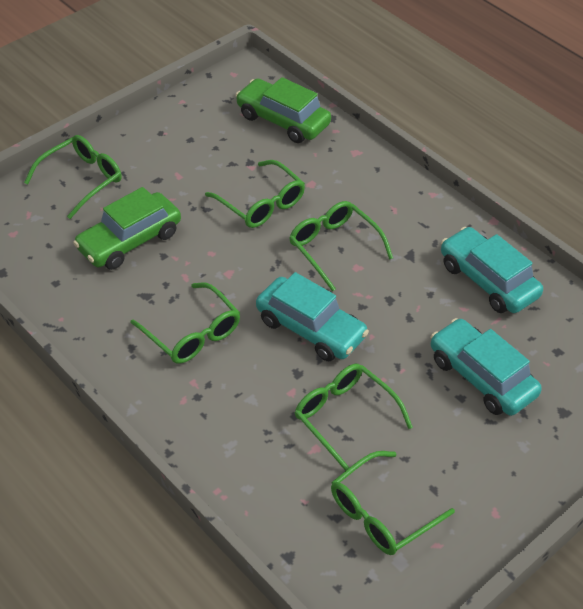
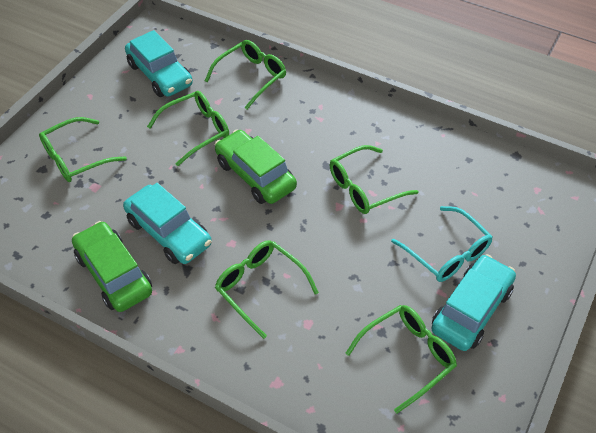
turquoise glasses: none = 0 -> [391,206,493,282] = 1

